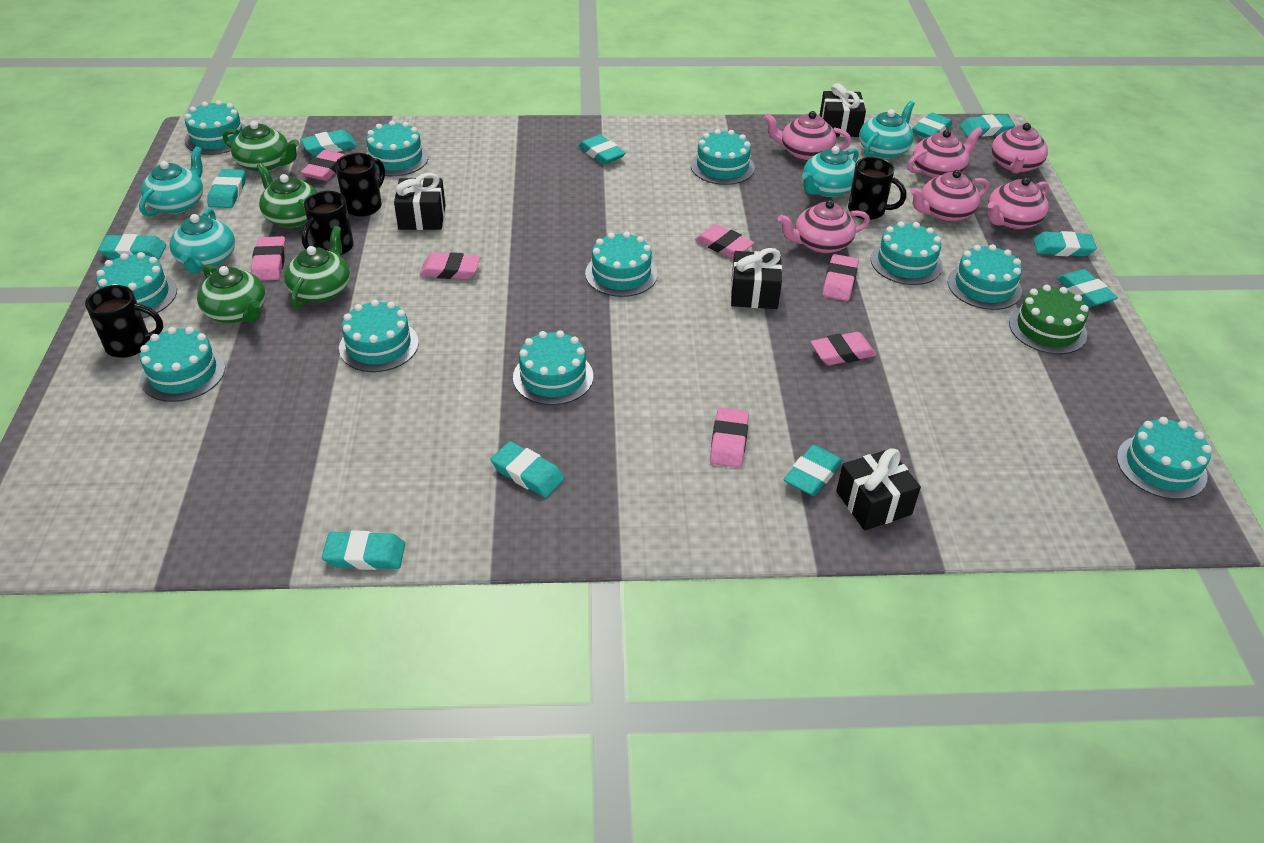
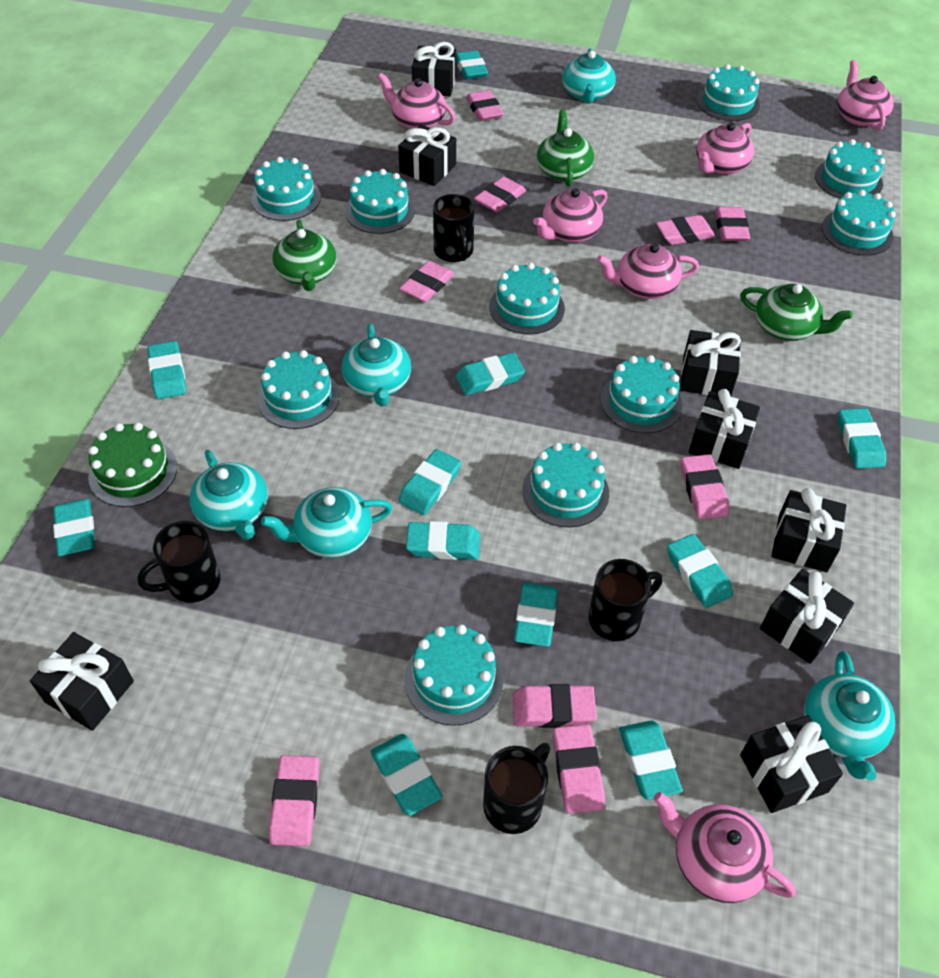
black gift: [394,173,446,230] [731,248,782,309] [819,83,866,137] [836,448,921,530] = 4 -> [30,632,134,731] [398,125,456,186] [412,42,456,97] [680,330,741,396] [689,389,760,469] [740,715,843,813] [760,569,854,664] [772,488,846,572] = 8
green teapot: [197,264,266,323] [223,121,299,172] [257,163,317,228] [284,226,350,308] = 4 -> [273,220,336,291] [537,110,594,187] [740,284,853,341] = 3
pink eraser: [251,236,286,281] [301,150,345,181] [419,252,481,279] [695,224,754,259] [710,407,749,468] [811,332,876,365] [822,254,859,301] = 7 -> [269,755,319,846] [399,261,454,302] [466,90,504,121] [474,176,526,213] [513,684,597,728] [553,724,605,814] [656,215,716,245] [681,454,729,520] [715,207,750,241] = 9
turquoise cake: [96,252,177,318] [140,327,225,402] [184,100,246,155] [339,300,419,372] [366,121,429,176] [513,330,593,405] [585,232,658,297] [691,129,755,185] [871,221,943,285] [948,244,1022,310] [1117,417,1212,500] = 11 -> [251,157,321,221] [257,350,340,429] [345,169,415,234] [404,625,504,726] [489,263,565,334] [522,443,609,527] [601,355,682,433] [697,64,760,121] [815,139,885,199] [822,190,896,256] = 10
turquoise teapot: [139,146,203,216] [169,208,235,274] [802,146,859,197] [859,101,915,159] = 4 -> [190,450,268,540] [261,487,392,558] [342,323,411,406] [562,48,616,104] [804,651,895,781] = 5

